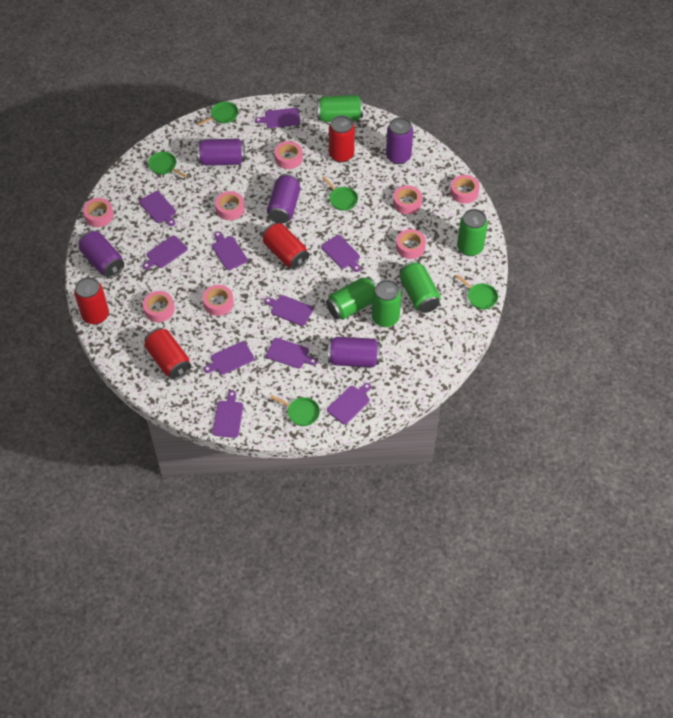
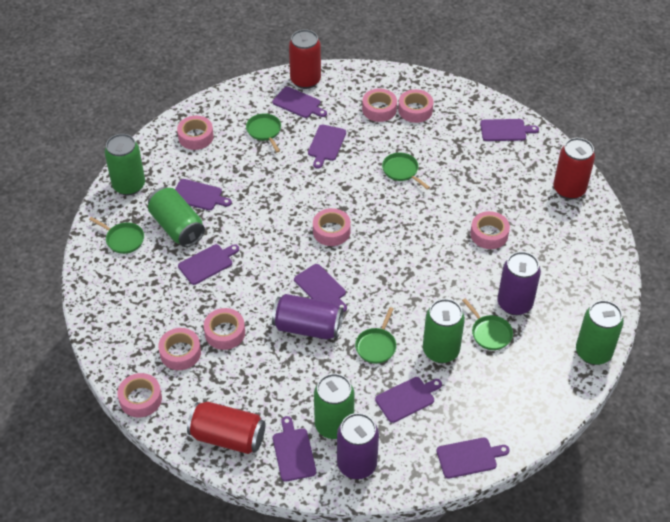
purple can: [78,231,124,278] [197,138,245,166] [267,173,300,224] [328,337,380,367] [386,117,413,164] = 5 -> [272,294,343,340] [337,413,379,479] [497,252,541,315] = 3
purple cutting board: [139,191,176,226] [143,235,188,270] [203,341,254,375] [212,232,248,270] [213,391,243,438] [255,108,300,128] [264,295,313,326] [266,338,317,369] [321,235,361,272] [327,383,371,425] = 10 -> [175,179,232,211] [178,244,239,285] [272,87,327,118] [273,416,316,482] [294,264,347,312] [308,125,346,169] [375,377,442,423] [437,438,510,478] [480,119,539,141] = 9
red can: [74,277,109,325] [144,328,191,380] [262,223,309,270] [329,115,355,163] = 4 -> [187,402,265,454] [289,29,321,89] [553,138,595,200] = 3

